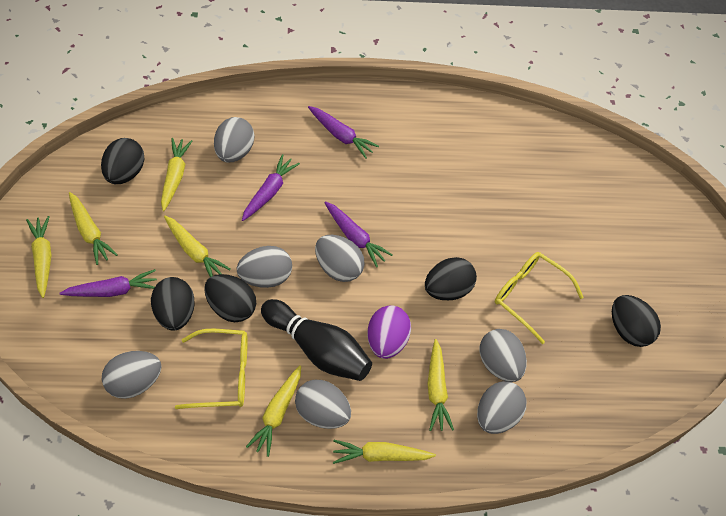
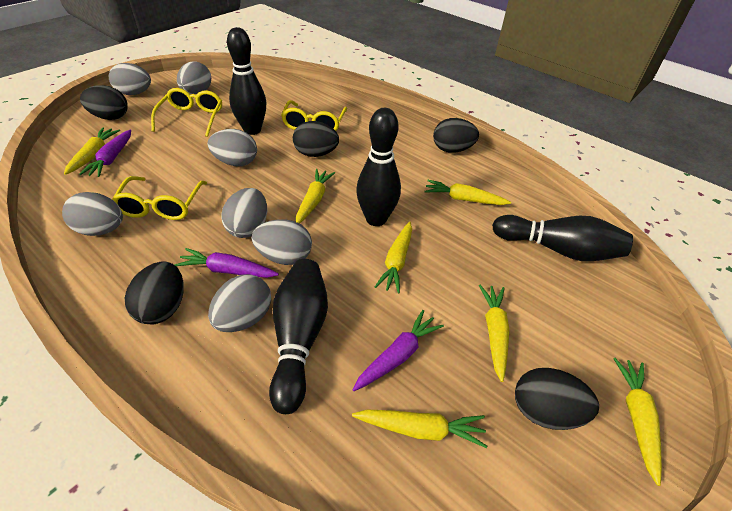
black bowling pin: [261,299,372,381] = 1 -> [227,27,267,135] [269,259,328,414] [356,108,401,226] [492,215,633,261] = 4
purple carrot: [59,269,157,297] [242,154,300,221] [308,106,379,159] [324,201,393,267] = 4 -> [79,130,131,177] [175,248,279,278] [352,310,444,391] = 3
purple egg: [367,305,411,359] = 1 -> none = 0
yellow glasses: [175,329,248,409] [495,252,584,344] = 2 -> [112,176,207,220] [151,88,222,137] [281,100,347,131] = 3

